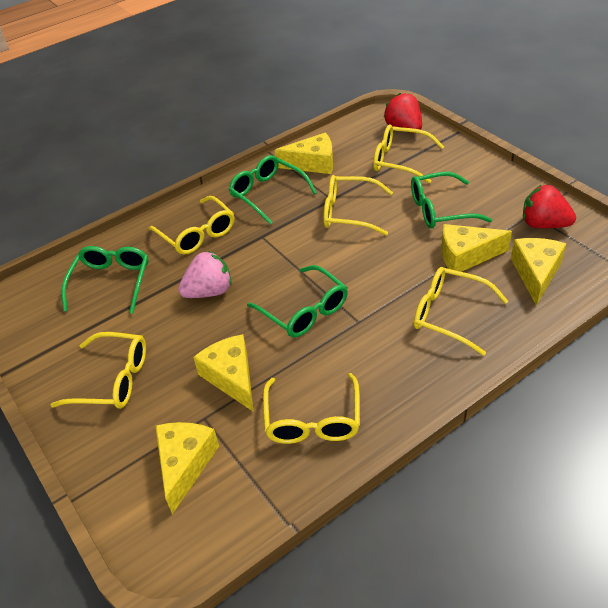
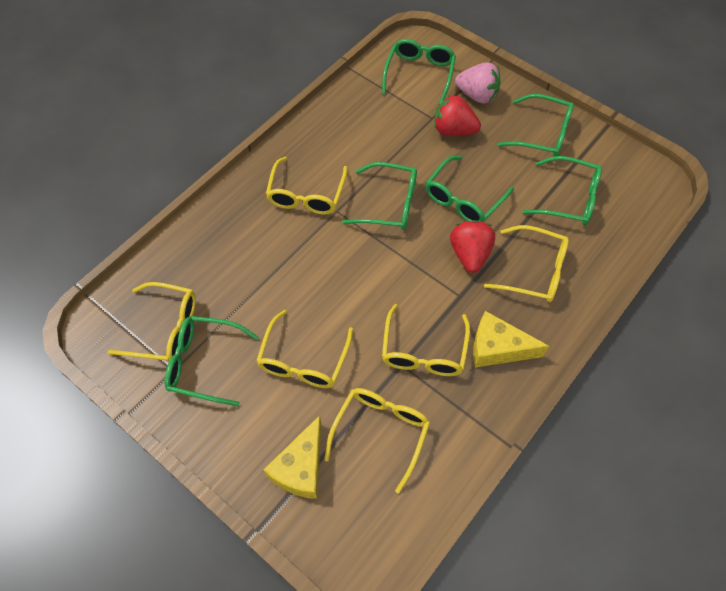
green glasses: [62,246,149,314] [228,155,317,224] [247,265,348,338] [411,172,492,229] = 4 -> [165,316,258,406] [342,162,417,230] [382,39,456,104] [425,156,514,222] [498,94,574,156] [522,156,602,225] = 6
yellow cheese: [156,422,219,514] [193,334,254,412] [275,133,333,174] [441,224,512,272] [511,238,566,306] = 5 -> [263,415,321,499] [473,311,549,368] = 2

